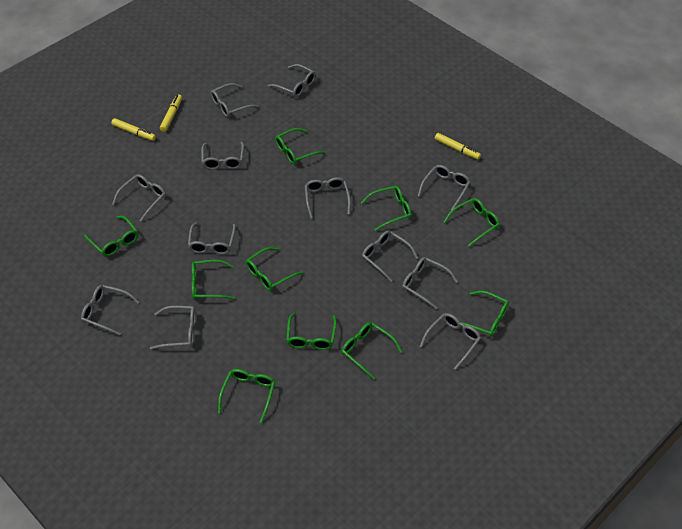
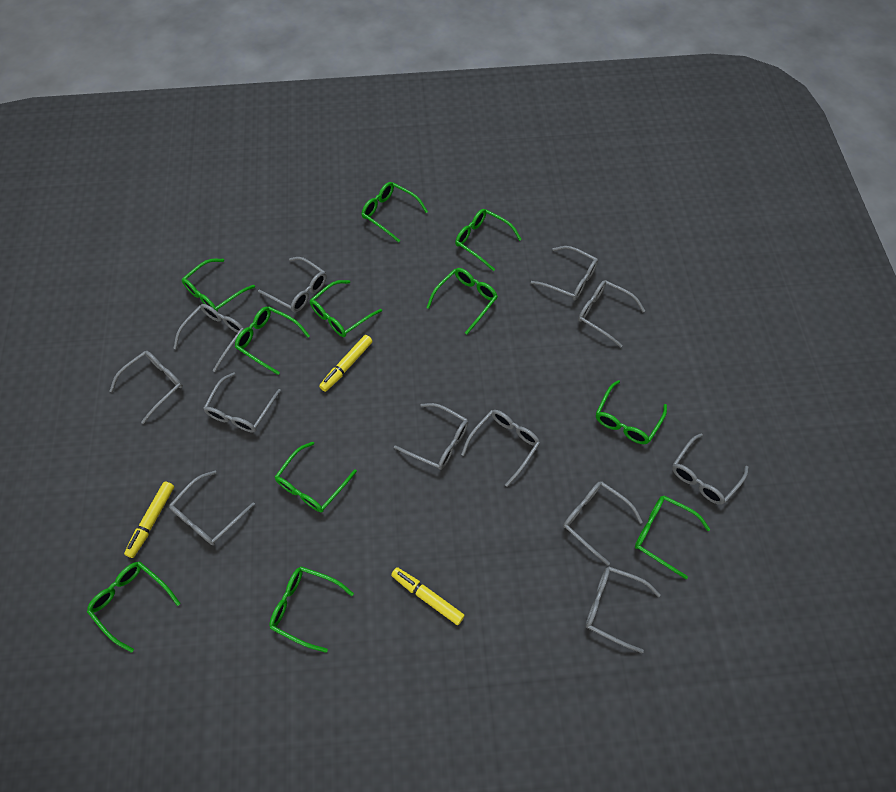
green glasses: [84,216,138,257] [192,260,235,300] [218,369,275,423] [246,247,303,291] [275,128,326,164] [286,313,337,350] [342,322,402,380] [361,186,411,230] [444,198,500,247] [460,290,509,337] = 10 -> [87,561,181,653] [182,259,255,312] [235,306,310,375] [269,566,354,653] [275,442,357,512] [310,280,382,337] [361,182,428,243] [426,268,498,334] [455,209,522,271] [596,380,667,444] [635,495,710,579] = 11

